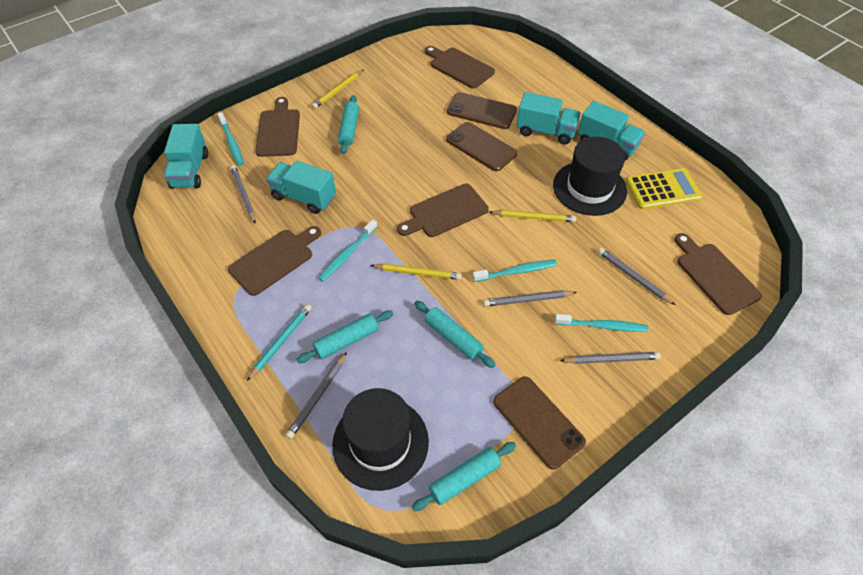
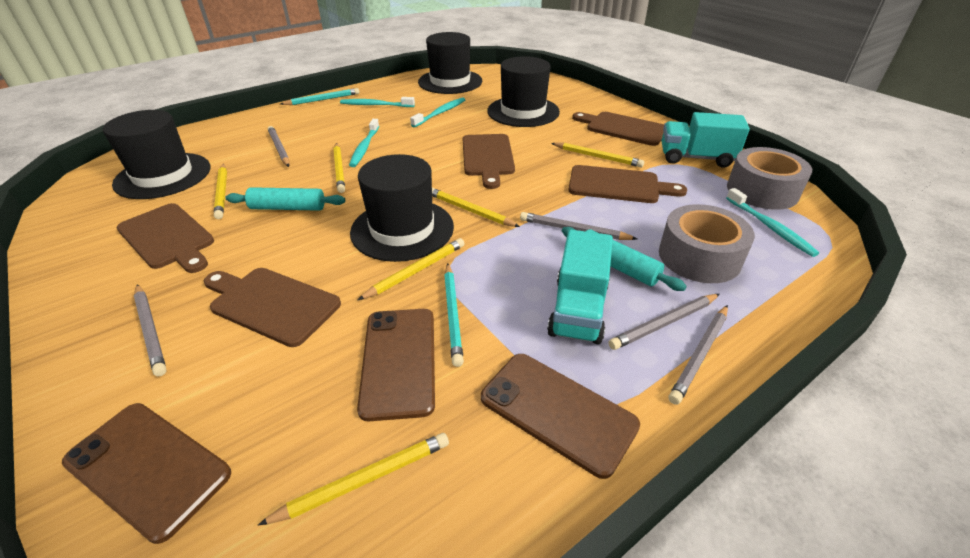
black hat: [332,388,429,491] [553,137,627,216] = 2 -> [103,110,210,199] [350,154,454,262] [418,32,482,94] [487,56,560,127] = 4
grey tape: none = 0 -> [659,204,755,283] [727,147,812,210] = 2
turquoise pencil: [247,304,312,381] = 1 -> [281,88,359,105] [444,264,464,367] = 2
turquoise rolling pin: [296,310,393,363] [338,95,359,154] [412,442,516,511] [414,301,495,368] = 4 -> [225,187,345,211] [562,227,687,291] = 2
turquoise truck: [164,124,208,189] [266,161,336,214] [517,92,581,145] [578,101,645,161] = 4 -> [547,230,613,344] [661,112,750,168] = 2
yellow calculator: [625,168,702,210] = 1 -> none = 0
yellow pencil: [312,70,363,109] [370,263,462,280] [490,210,576,222] = 3 -> [214,164,227,219] [258,433,449,525] [333,143,345,193] [358,238,465,300] [432,188,520,227] [551,143,644,167] = 6

